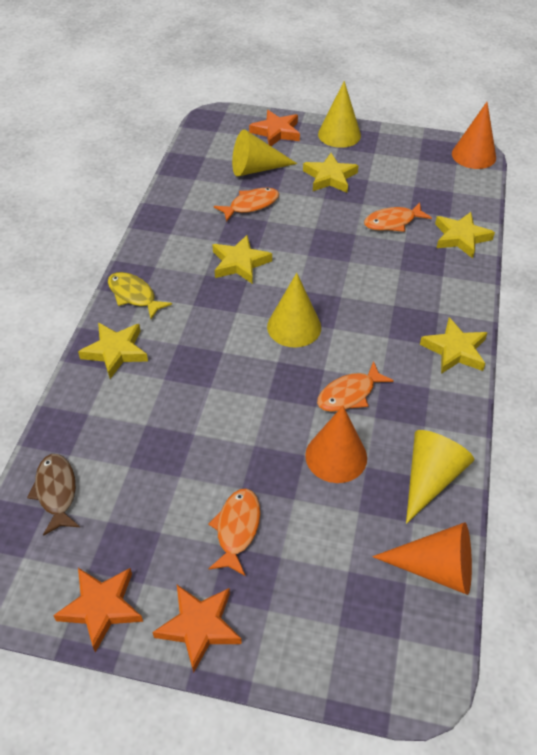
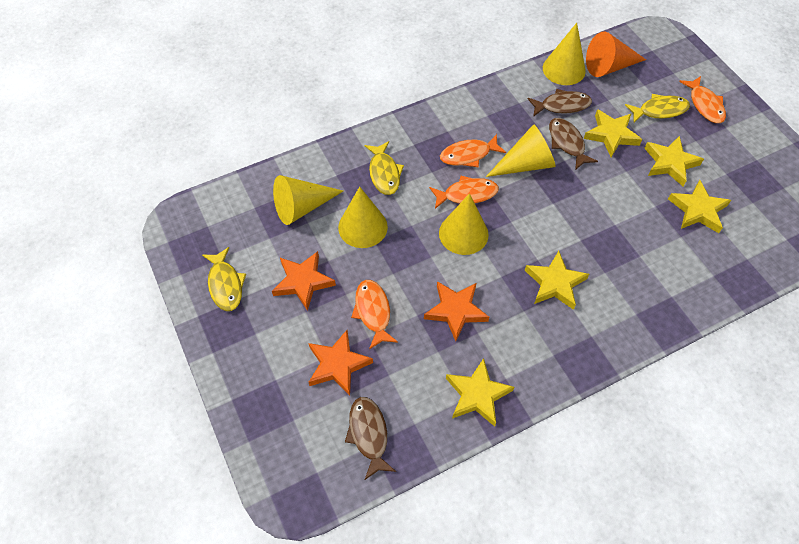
brown fish: [27,454,80,536] = 1 -> [345,397,396,480] [528,89,592,117] [549,118,598,170] = 3
orange cone: [305,406,367,483] [372,522,472,595] [452,102,496,169] = 3 -> [586,32,646,77] = 1
yellow cone: [232,129,297,177] [267,273,321,347] [318,81,361,148] [406,430,474,524] = 4 -> [273,175,343,225] [338,187,388,248] [439,193,489,255] [486,124,556,177] [543,23,586,85] = 5
yellow fish: [108,272,172,319] = 1 -> [202,247,246,311] [365,141,404,195] [625,94,690,123] = 3

